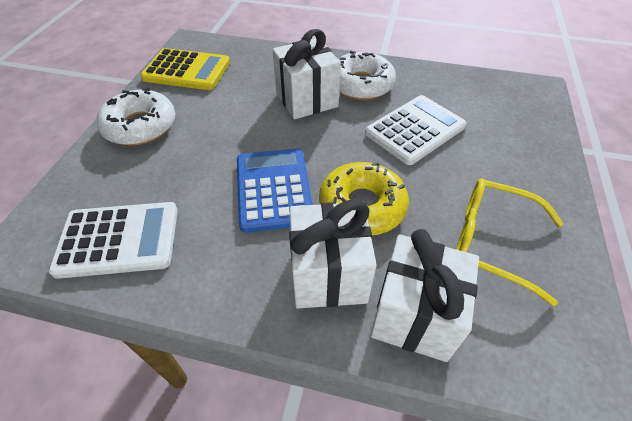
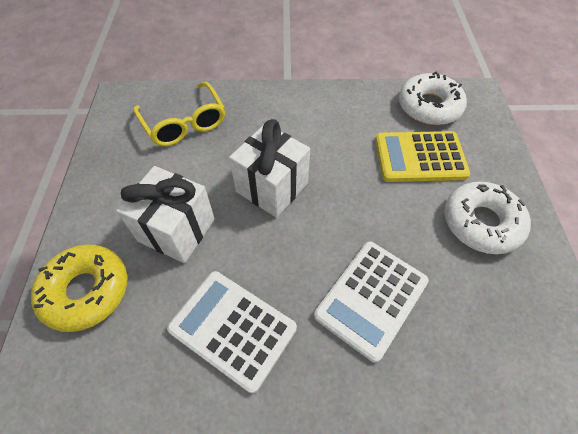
blue calculator: [237,148,313,233] = 1 -> none = 0
white gift: [272,29,341,119] [289,199,377,309] [371,229,479,362] = 3 -> [116,166,215,263] [229,119,310,218] = 2

